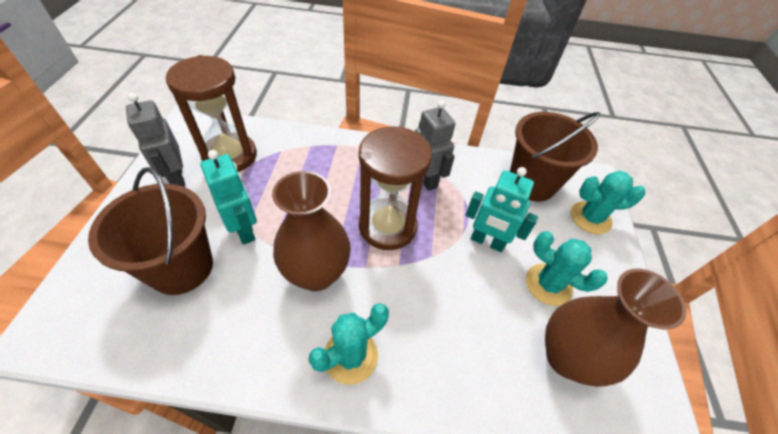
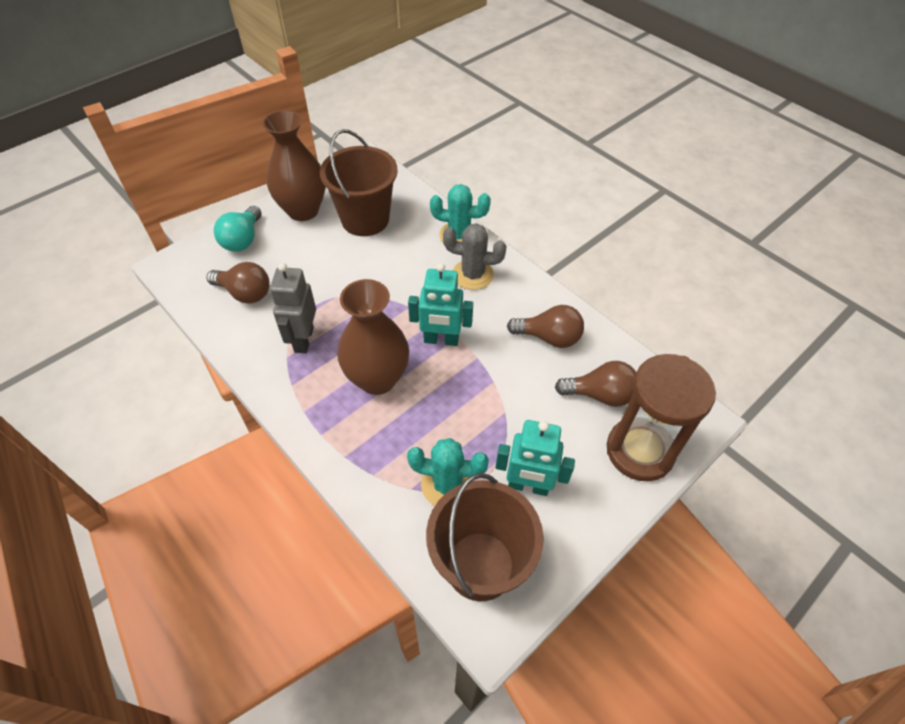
brown hourglass: [166,55,257,172] [359,126,432,250] = 2 -> [607,354,716,481] = 1
brown light bulb: none = 0 -> [206,262,270,303] [507,305,584,348] [555,361,636,407] = 3
grey cactus: none = 0 -> [443,223,507,290] = 1
grey robot: [126,93,185,187] [415,100,455,191] = 2 -> [270,263,316,353] = 1
turquoise cactus: [309,303,389,385] [526,231,608,306] [571,171,645,235] = 3 -> [407,438,489,506] [430,184,491,242] = 2
turquoise light bulb: none = 0 -> [214,206,261,252] = 1

